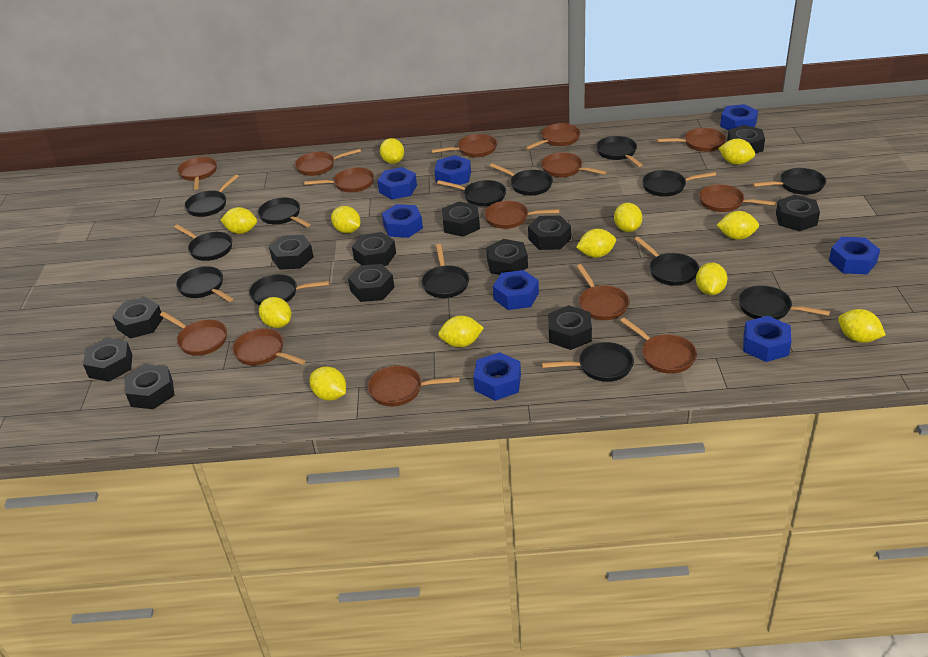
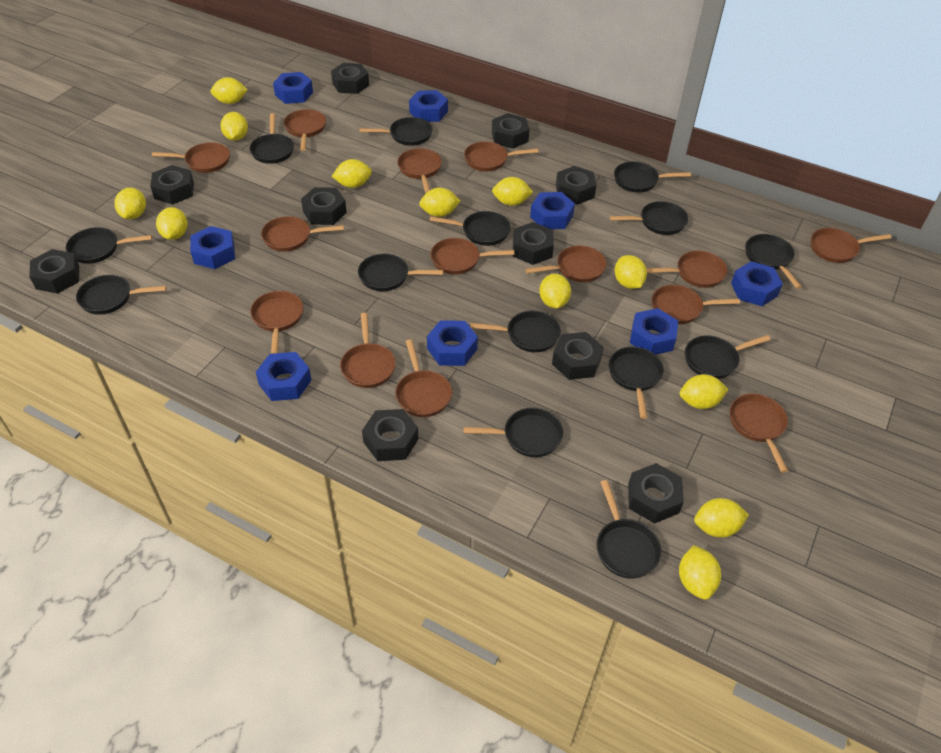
black nut: [83,338,132,382] [113,297,163,339] [124,364,175,409] [269,235,314,270] [348,264,395,302] [352,232,396,266] [442,202,480,237] [486,239,528,275] [528,215,571,250] [548,305,592,350] [727,125,765,154] [776,195,820,231] = 12 -> [29,249,79,294] [150,165,194,205] [301,187,347,225] [331,63,369,94] [362,409,418,461] [492,113,529,149] [513,222,554,265] [552,332,604,380] [556,166,596,205] [628,463,684,524] = 10

